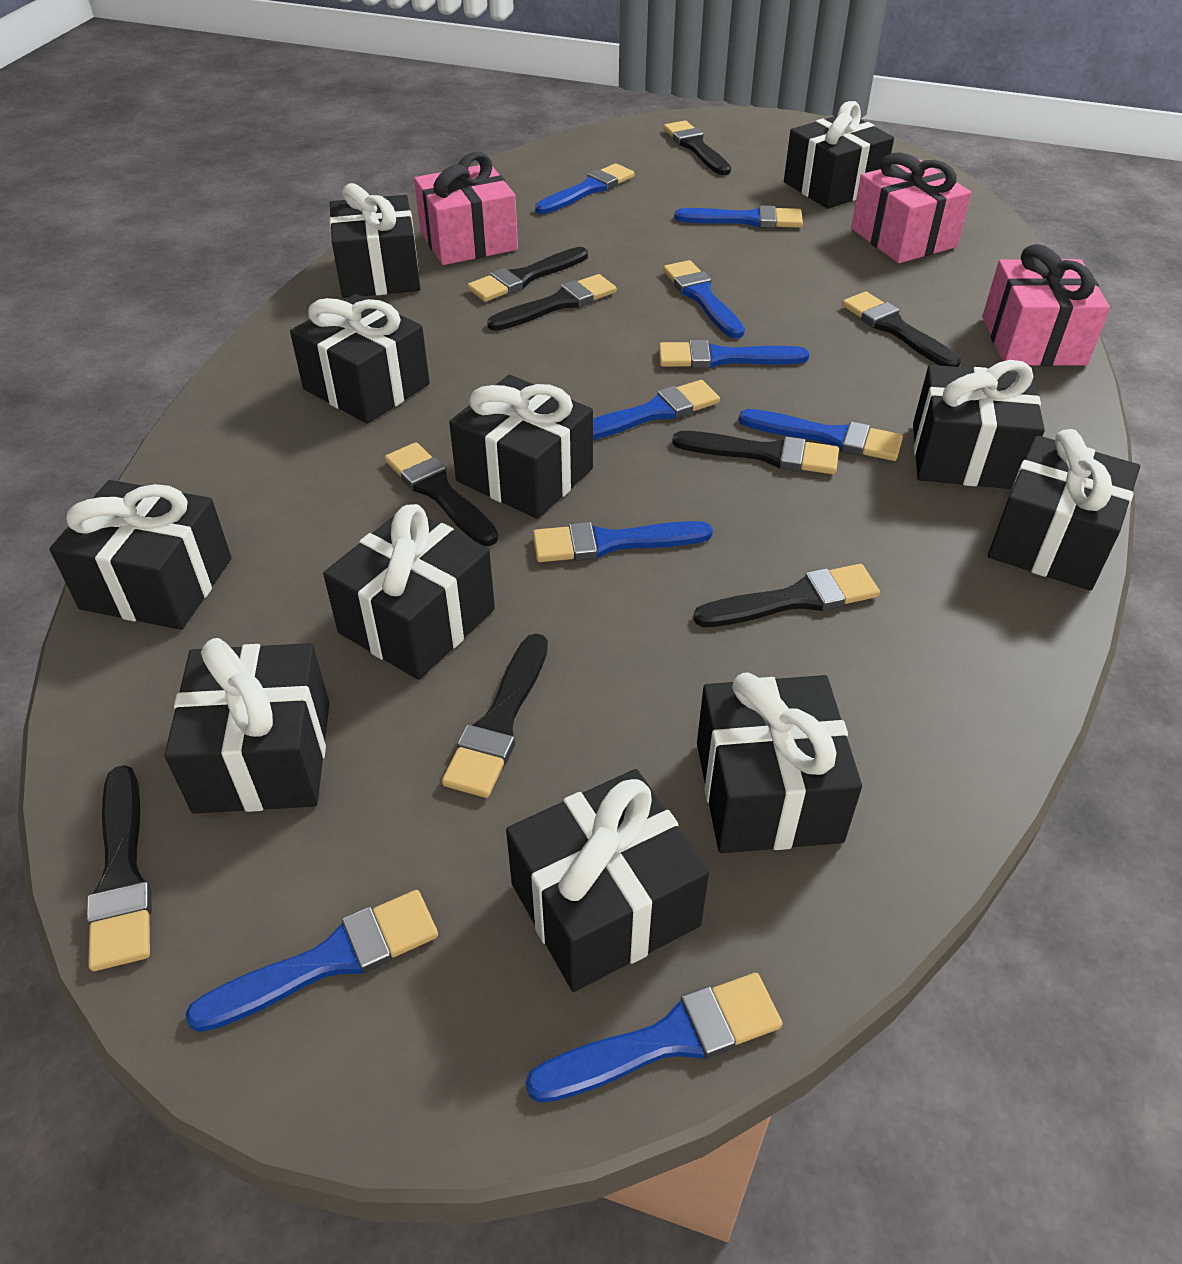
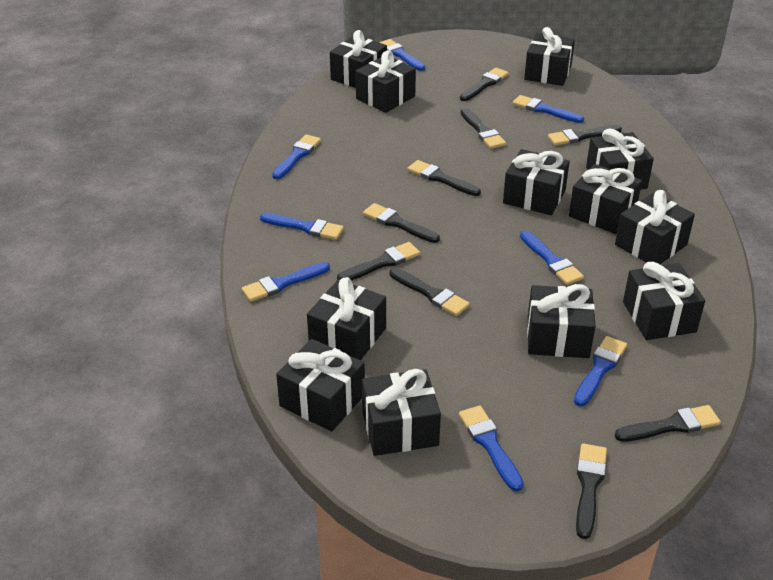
black gift: [49,480,232,630] [165,638,329,814] [290,294,430,424] [323,504,495,680] [329,183,421,298] [449,375,593,519] [506,769,709,992] [697,672,862,853] [784,101,894,209] [913,360,1045,489] [988,429,1140,591] = 11 -> [276,339,365,431] [307,277,386,360] [330,30,387,88] [355,50,416,113] [362,369,441,456] [503,149,570,215] [524,27,575,86] [527,284,595,358] [569,164,642,234] [586,129,654,190] [615,190,695,264] [623,262,705,340] = 12
blue brush: [185,890,438,1032] [526,973,783,1103] [533,521,713,562] [535,163,635,214] [593,380,720,440] [659,340,809,368] [663,260,745,339] [674,205,803,228] [738,409,903,461] = 9 -> [242,262,330,302] [260,213,344,240] [272,134,321,179] [379,39,425,71] [459,405,524,491] [512,95,584,123] [520,230,584,285] [574,336,627,406] = 8
pink gift: [414,152,518,265] [851,153,971,263] [982,244,1110,366] = 3 -> none = 0

